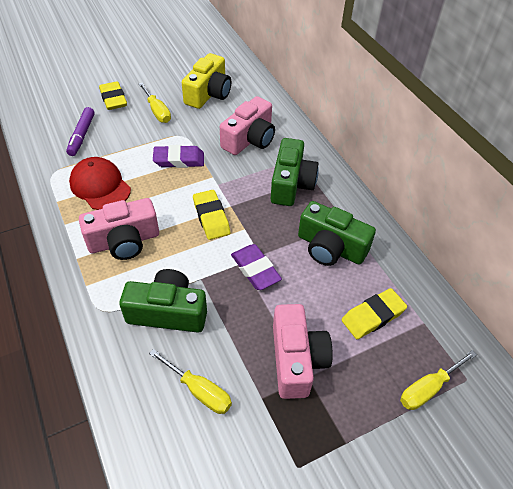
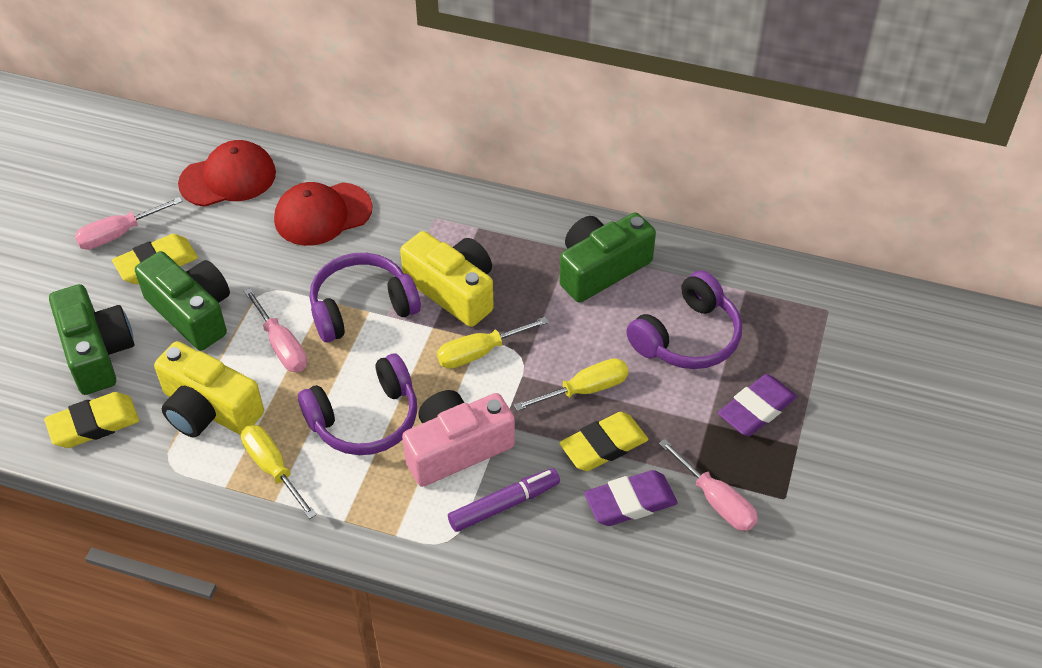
pink camera: [79,198,159,260] [220,96,275,155] [273,304,333,399] = 3 -> [402,390,515,487] = 1
pink screwdriver: none = 0 -> [75,197,183,250] [244,288,307,372] [659,439,758,531] = 3
purple headphones: none = 0 -> [298,354,417,455] [310,253,421,342] [626,271,742,369] = 3
red cap: [69,157,131,210] = 1 -> [178,140,276,207] [274,182,373,246] = 2
yellow camera: [182,53,231,109] = 1 -> [154,341,264,437] [400,231,494,327] = 2

